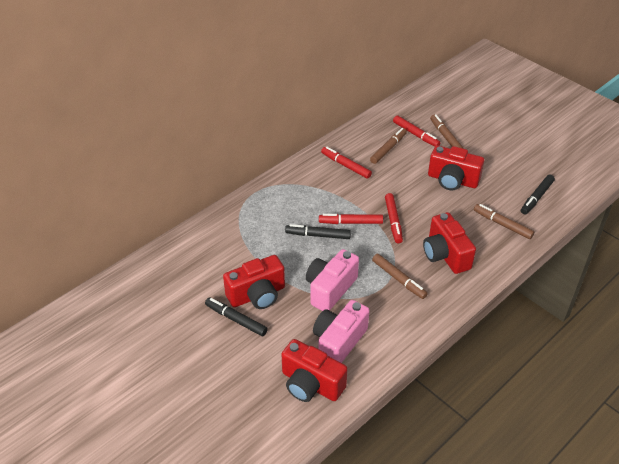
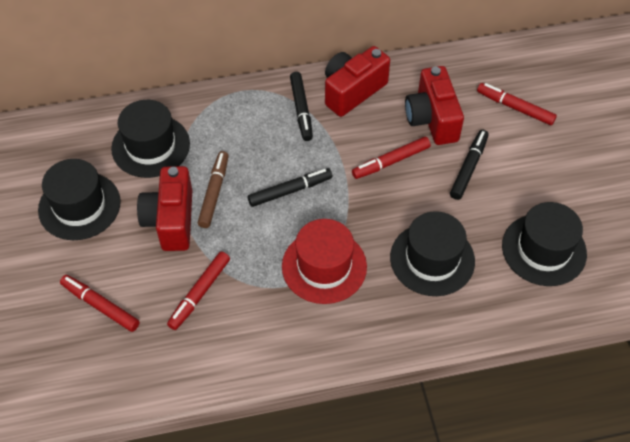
black hat: none = 0 -> [38,159,121,240] [111,100,190,178] [390,211,475,296] [502,202,587,286] = 4
brown marker: [370,128,407,164] [372,254,428,299] [430,114,464,149] [474,204,534,239] = 4 -> [198,151,229,228] = 1
pink camera: [306,249,359,311] [313,300,370,363] = 2 -> none = 0
red camera: [223,255,285,309] [281,339,348,402] [423,212,476,274] [428,145,484,190] = 4 -> [137,166,192,251] [325,46,390,117] [405,66,464,145] = 3
red hat: none = 0 -> [282,219,367,304] = 1

